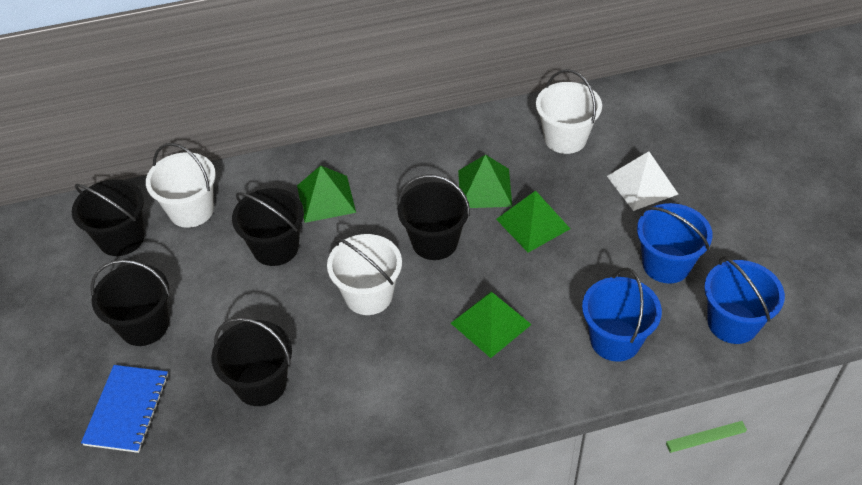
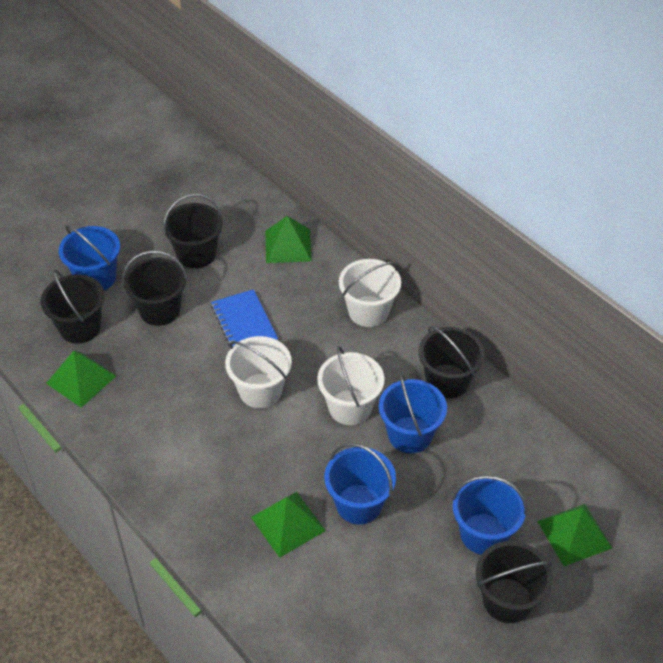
blue bucket: [582,268,662,362] [637,203,712,284] [704,257,785,344] = 3 -> [59,225,120,290] [324,443,396,525] [379,373,447,453] [452,476,527,555] = 4
white pyramid: [607,151,678,211] = 1 -> none = 0

